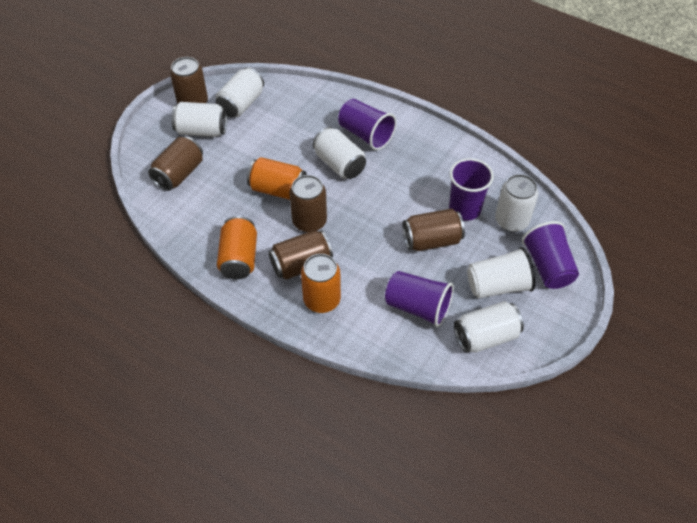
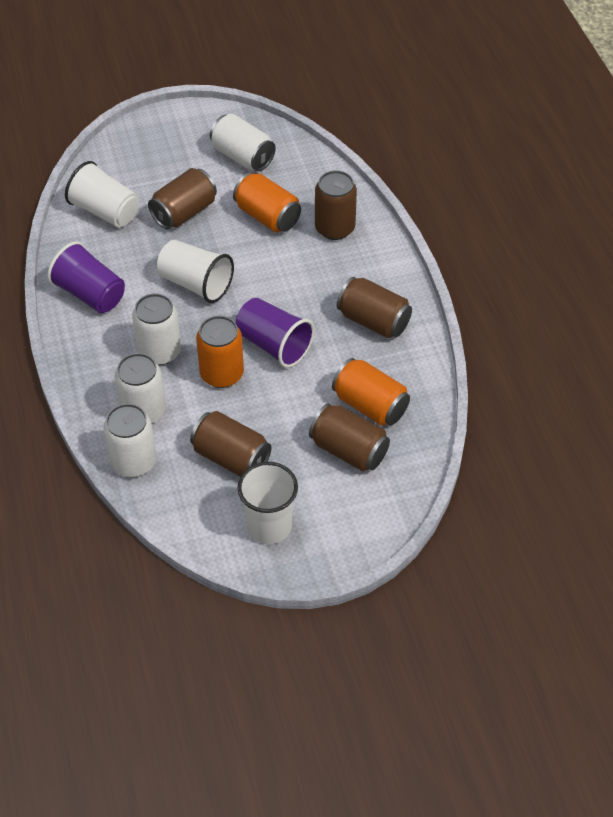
purple cup: [338,99,397,150] [385,271,454,327] [449,158,494,221] [522,221,579,289] = 4 -> [47,241,125,313] [236,298,314,368] = 2
white can: [171,102,227,137] [216,67,264,118] [313,127,366,179] [454,301,524,353] [495,174,538,232] = 5 -> [103,404,157,477] [114,353,166,424] [132,294,181,365] [210,114,276,171] = 4
white cup: [467,247,535,298] = 1 -> [65,161,139,228] [157,240,234,303] [237,462,298,544] = 3

